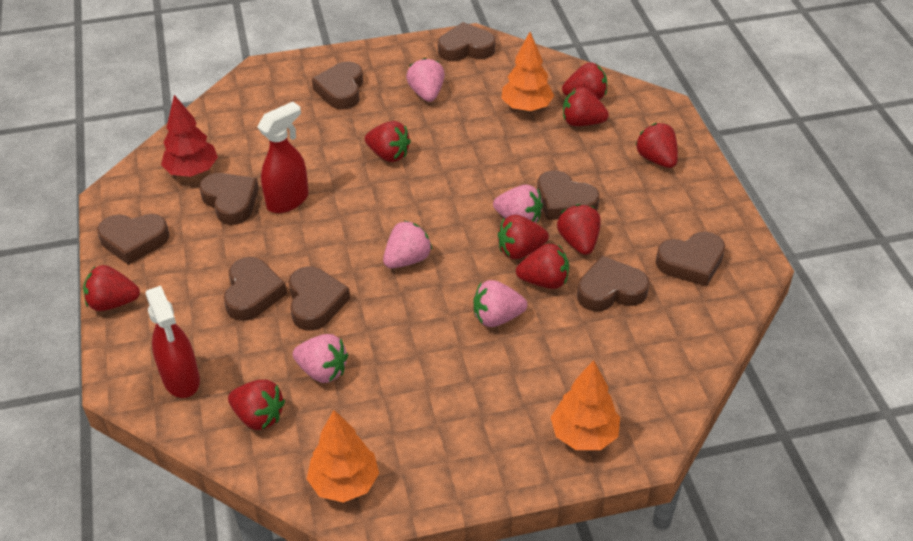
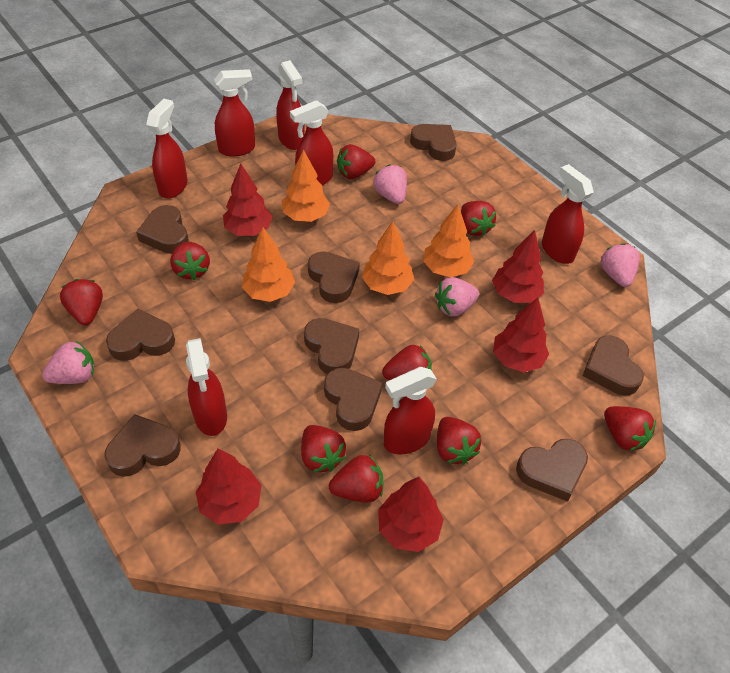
orange tree: [307,410,379,503] [501,32,554,111] [551,360,620,450] = 3 -> [242,227,295,302] [282,149,330,222] [362,221,414,295] [423,204,474,277] = 4
pink strawberry: [293,334,348,383] [383,220,432,268] [406,58,445,102] [474,280,527,327] [493,185,543,223] = 5 -> [42,341,95,384] [373,165,407,204] [435,277,479,317] [601,243,640,287] = 4
red spray bottle: [145,286,200,398] [257,102,309,213] = 2 -> [146,99,188,198] [186,338,227,436] [214,69,255,157] [276,60,305,150] [290,100,333,185] [384,367,437,454] [542,164,594,264] = 7
red tree: [161,95,218,177] = 1 -> [196,448,261,524] [223,164,273,236] [378,477,444,552] [492,230,544,303] [493,298,549,372] = 5

